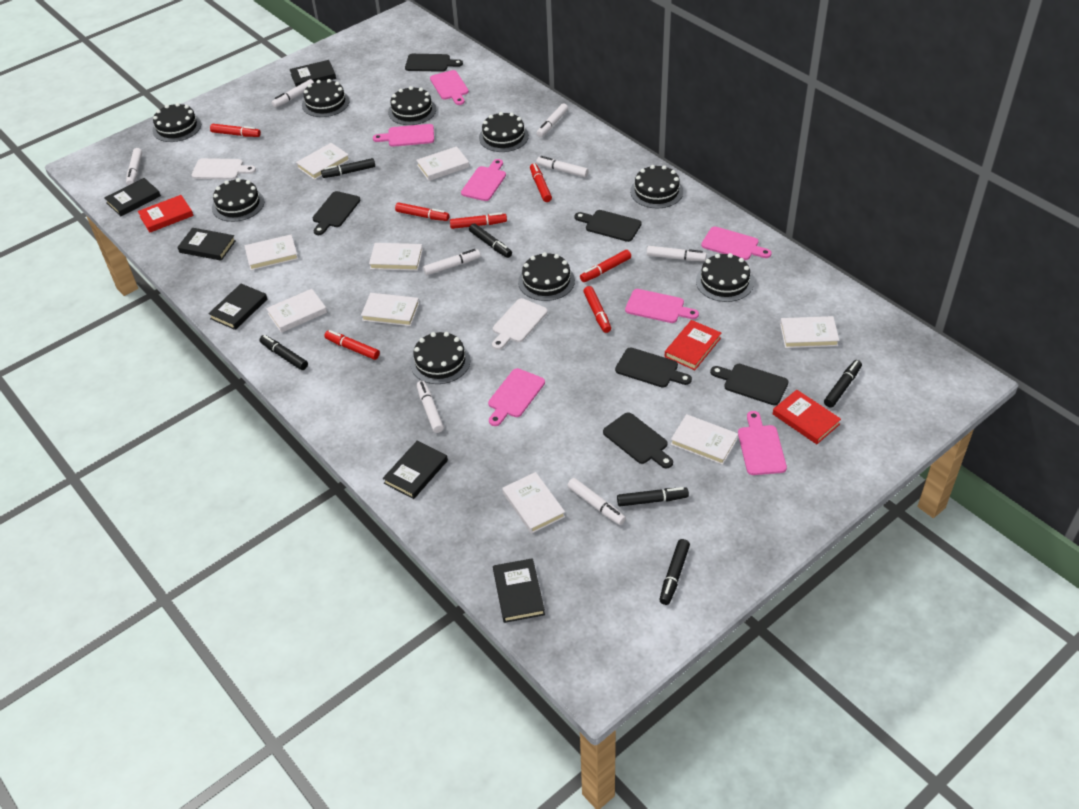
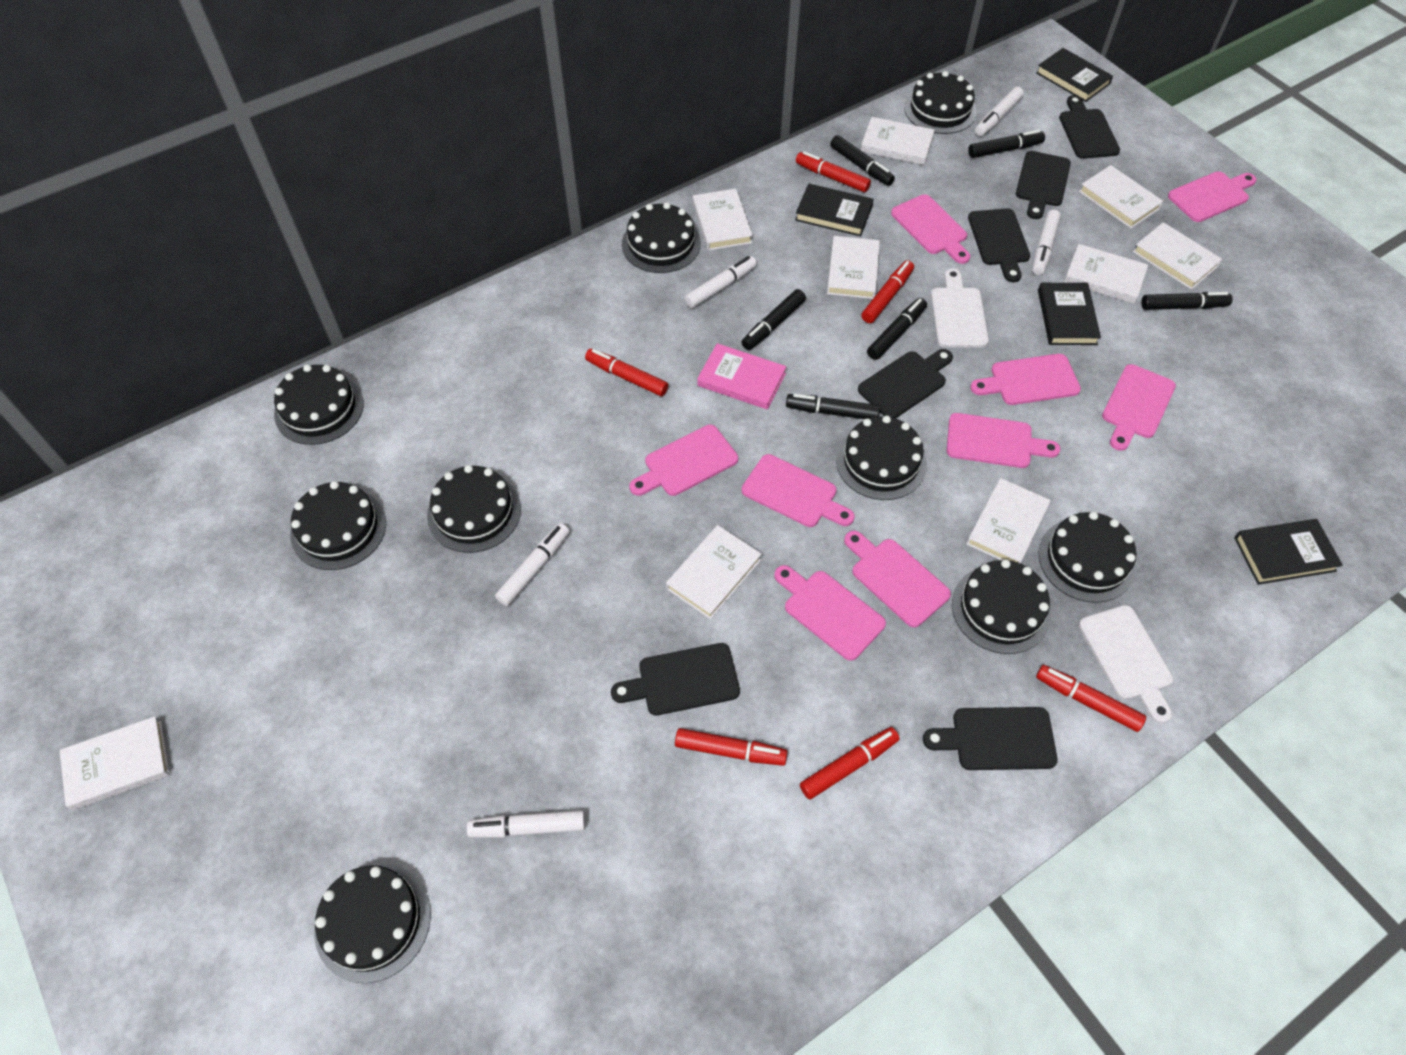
black book: [104,178,161,216] [177,228,236,261] [208,284,267,330] [289,60,336,87] [383,440,448,499] [493,558,545,623] = 6 -> [795,184,874,237] [1036,48,1113,102] [1038,283,1101,345] [1234,519,1343,585] = 4
pink book: none = 0 -> [697,343,787,410] = 1
pink cutting board: [373,124,434,147] [430,70,469,105] [461,159,506,201] [488,368,545,426] [625,289,699,323] [701,227,772,260] [738,411,787,475] = 7 -> [629,425,738,496] [742,454,855,527] [774,565,886,661] [844,531,951,628] [891,194,970,264] [947,413,1060,468] [970,354,1081,405] [1102,364,1176,451] [1168,171,1256,222] = 9
red book: [138,195,194,233] [665,320,721,370] [773,390,841,444] = 3 -> none = 0
red marker: [210,124,261,137] [324,330,380,360] [395,203,450,221] [450,213,507,229] [530,163,552,202] [580,250,631,282] [583,286,611,333] = 7 -> [585,349,668,396] [675,728,788,766] [796,151,871,192] [800,727,900,800] [861,260,914,323] [1036,665,1146,732] = 6
white marker: [126,148,142,185] [272,79,314,108] [417,381,444,433] [423,249,480,275] [536,104,568,137] [536,156,589,177] [567,478,626,525] [647,246,707,261] = 8 -> [467,810,585,838] [495,523,570,606] [685,256,757,308] [975,87,1024,136] [1032,210,1061,275] = 5

